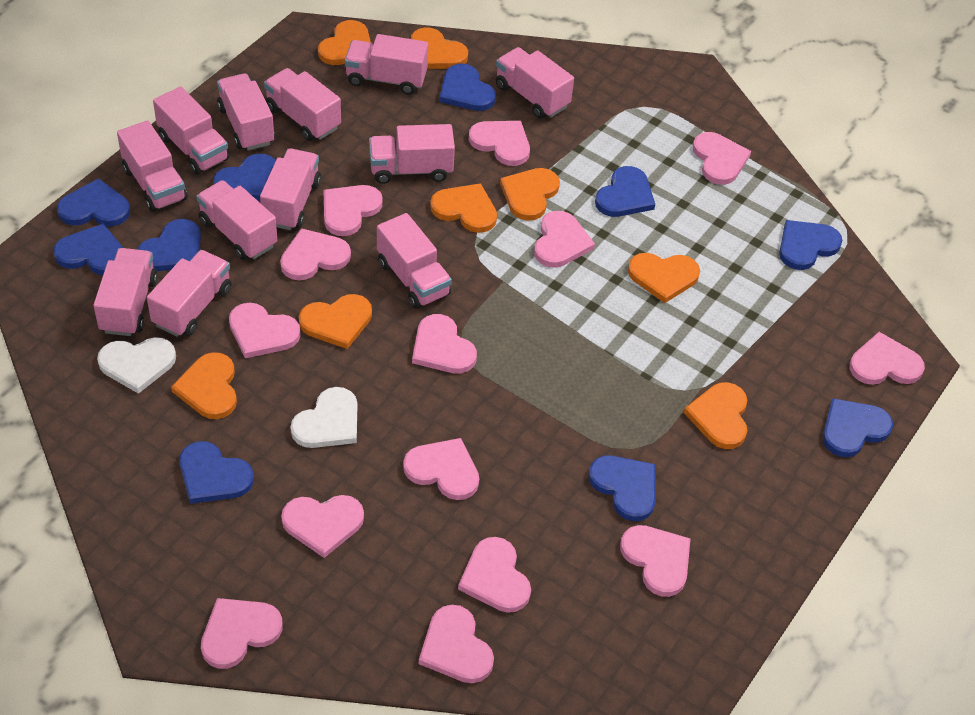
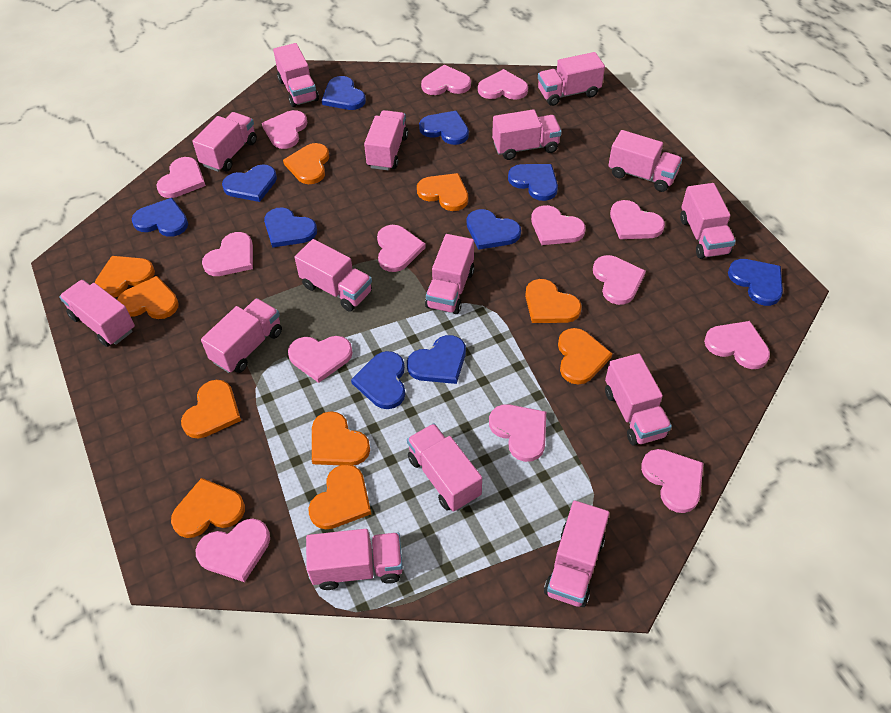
orange heart: [171,352,237,419] [299,294,372,349] [318,20,371,65] [411,27,468,69] [430,183,497,233] [500,168,560,221] [628,253,700,303] [684,382,748,449] = 8 -> [95,256,155,298] [117,276,179,319] [171,478,245,538] [181,380,241,439] [283,143,329,184] [308,464,371,530] [312,411,370,466] [417,173,468,211] [525,279,582,323] [558,328,612,384] = 10
pink truck: [93,248,158,336] [117,120,187,212] [147,250,231,337] [153,86,229,175] [196,180,277,260] [217,73,275,151] [260,148,321,230] [264,68,341,141] [345,34,428,95] [369,124,455,184] [377,213,452,309] [496,47,574,119] = 12 -> [59,280,135,347] [192,112,257,172] [201,298,282,373] [273,43,319,107] [295,239,372,311] [306,529,403,590] [364,110,408,170] [407,423,482,512] [425,234,474,314] [492,109,562,160] [538,52,605,106] [544,501,609,607] [605,353,672,446] [608,130,682,192] [680,183,736,259] = 15
white heart: [97,337,176,394] [290,387,357,448] = 2 -> none = 0

